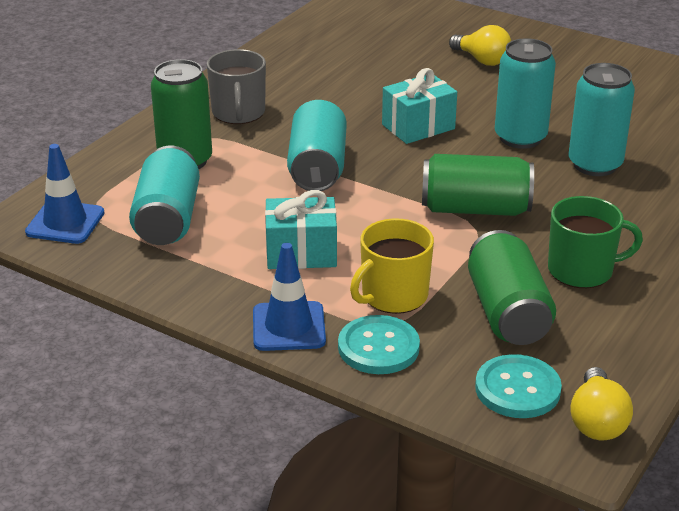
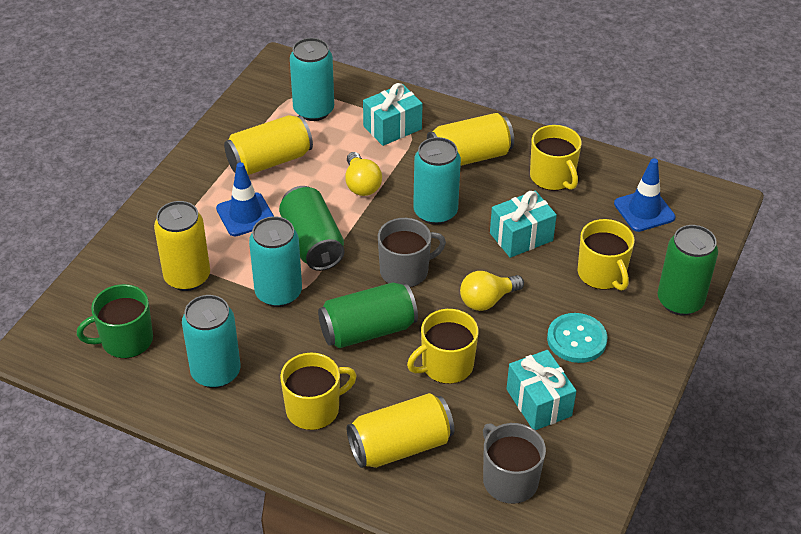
grey mug: [207,49,266,124] = 1 -> [378,218,446,287] [483,423,546,504] = 2
turquoise button: [338,315,420,374] [475,354,562,418] = 2 -> [547,313,607,363] = 1
turquoise gift: [265,190,337,269] [382,68,457,144] = 2 -> [363,83,423,146] [490,191,557,258] [507,350,576,430] = 3
yellow can: none = 0 -> [154,201,210,291] [224,115,313,175] [347,393,455,468] [427,113,514,166] = 4
yellow mug: [350,218,434,314] = 1 -> [280,353,357,430] [407,309,479,384] [530,125,582,191] [577,219,635,291] = 4

